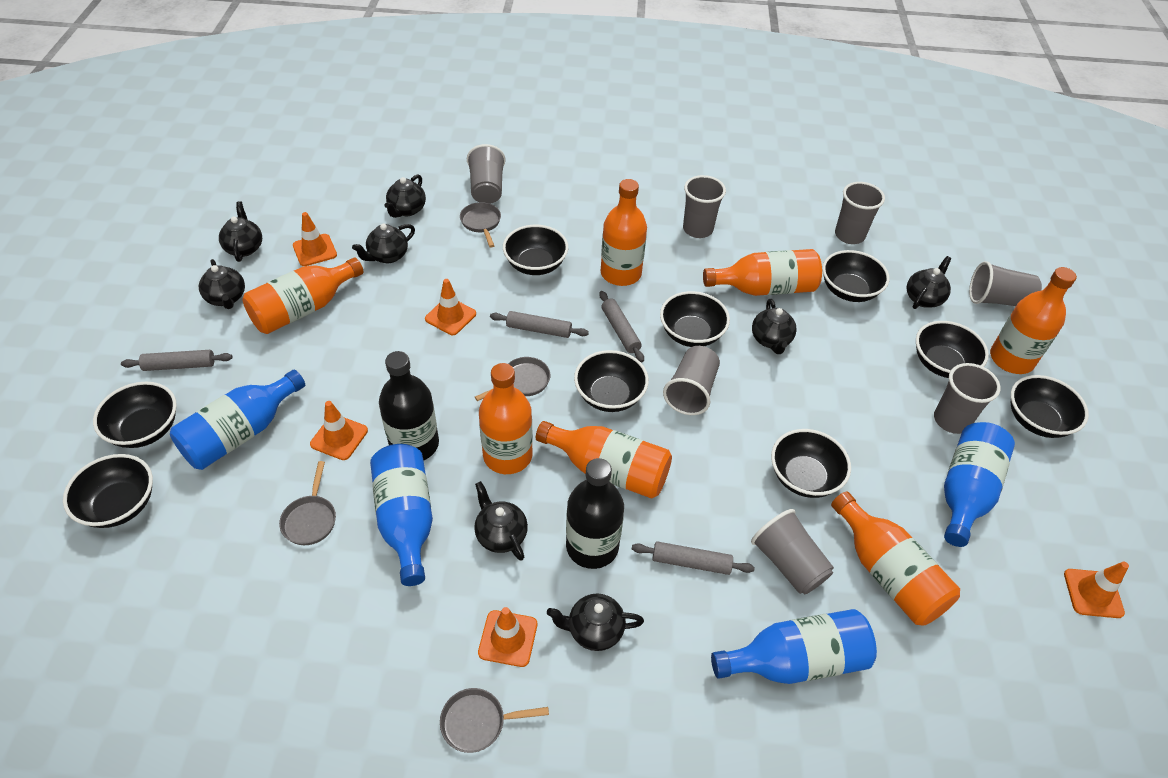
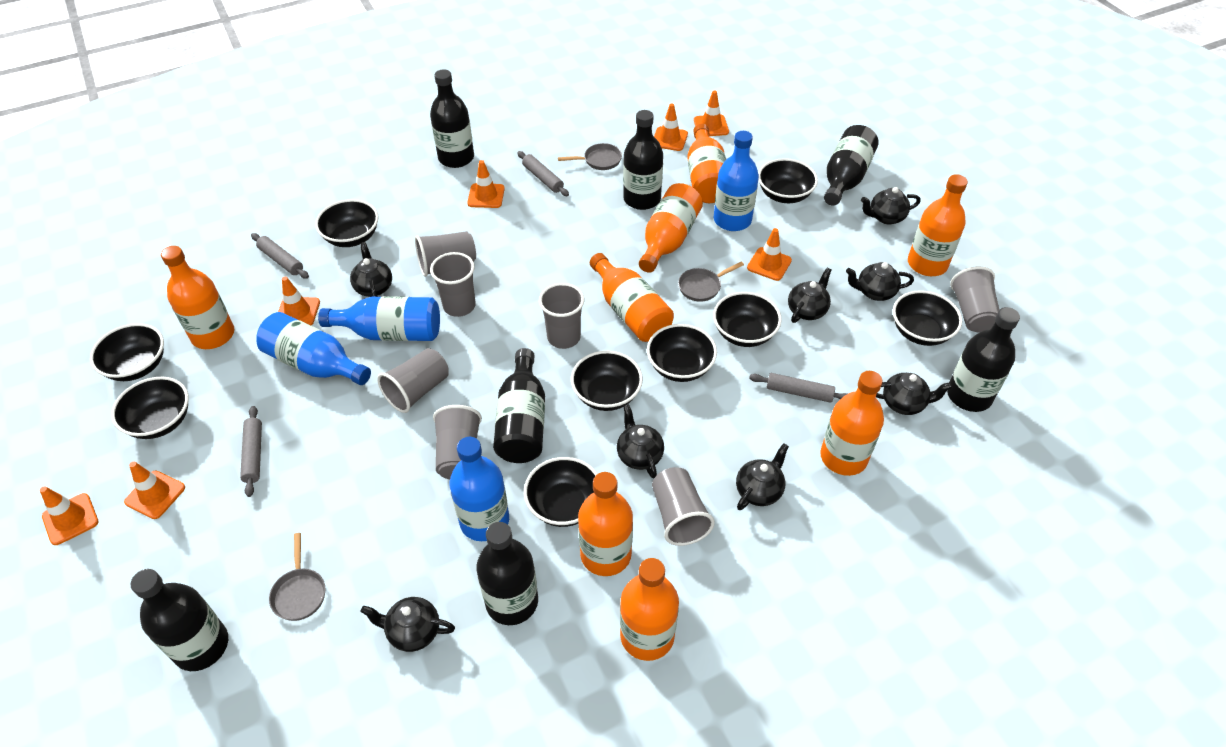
black bottle: [379,351,439,461] [566,458,624,569] = 2 -> [131,569,228,671] [430,69,474,168] [476,522,538,625] [493,348,545,463] [623,110,663,210] [824,125,879,206] [947,307,1020,412] = 7
grey pan: [279,461,336,545] [440,688,549,753] [460,202,501,248] [475,357,550,401] = 4 -> [269,533,325,621] [558,143,622,170] [678,261,744,302] = 3
orange bottle: [243,257,364,334] [479,363,533,474] [536,421,672,499] [601,179,647,286] [703,249,822,296] [831,491,960,626] [990,267,1077,374] = 7 -> [161,246,234,349] [578,472,633,576] [590,253,674,342] [620,558,679,661] [639,183,703,273] [687,124,726,203] [820,371,884,476] [908,174,968,276] = 8
orange traffic cone: [293,212,337,266] [310,401,368,460] [425,279,476,335] [478,607,537,667] [1064,562,1129,618] = 5 -> [40,486,98,545] [124,462,185,519] [278,277,320,326] [467,160,505,208] [654,104,688,151] [694,91,729,136] [747,228,792,281] = 7

